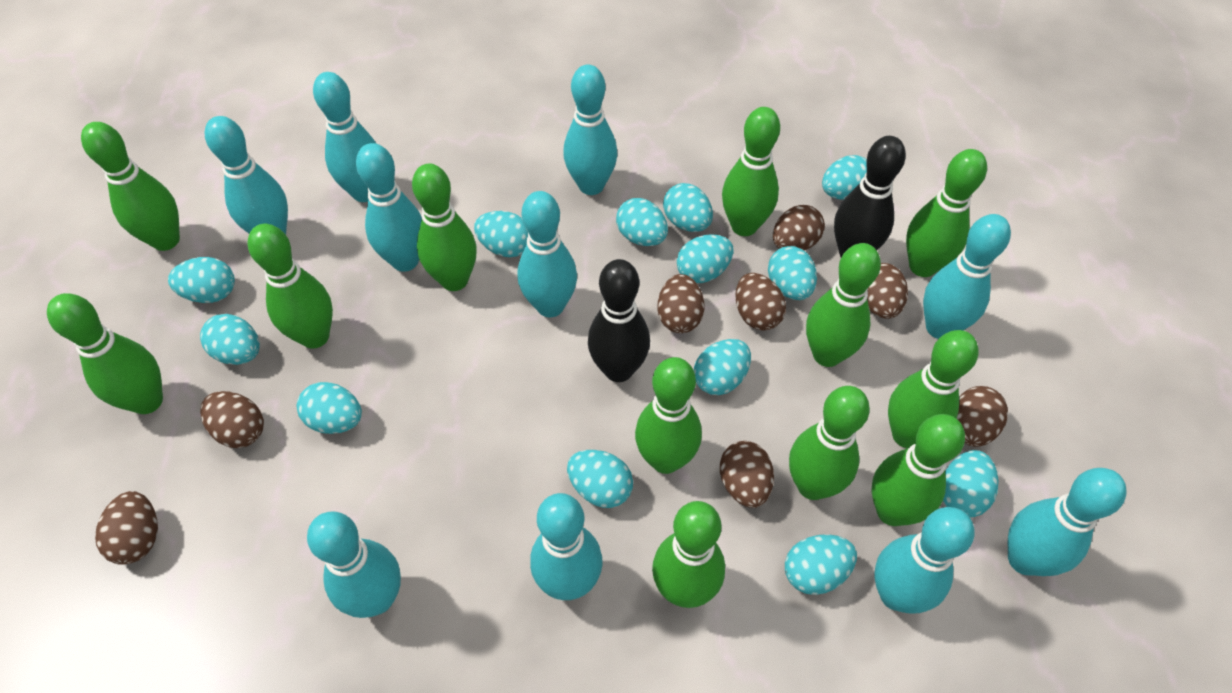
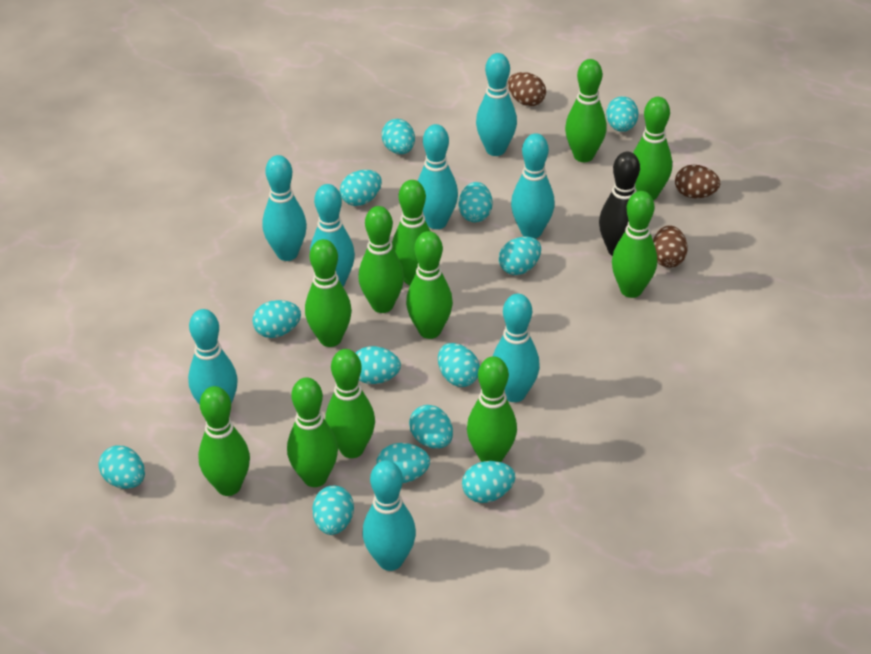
black bowling pin: [588,259,650,382] [834,136,906,257] = 2 -> [599,152,640,256] = 1
brown egg: [95,491,158,565] [200,391,264,448] [658,274,704,333] [720,441,774,508] [735,273,786,331] [773,205,825,250] [867,263,908,319] [956,386,1008,447] = 8 -> [508,72,546,106] [653,225,688,268] [675,165,720,198] = 3
green bowling pin: [47,293,163,414] [81,122,180,251] [248,224,333,349] [412,163,477,291] [635,357,702,474] [652,501,725,608] [722,107,780,236] [789,386,870,500] [806,243,881,367] [871,414,965,526] [888,330,978,448] [906,149,987,277] = 12 -> [198,386,250,496] [287,377,338,487] [305,239,352,347] [325,349,375,458] [358,206,404,313] [392,180,430,285] [406,231,453,339] [467,356,517,462] [565,59,607,162] [612,191,657,298] [633,97,672,200] = 11
turquoise bowling pin: [205,116,288,234] [307,511,401,618] [313,72,377,202] [356,143,422,272] [518,191,577,317] [530,493,603,600] [563,65,618,195] [874,507,974,613] [923,214,1011,339] [1008,468,1127,576] = 10 -> [188,309,238,405] [262,155,307,261] [310,184,355,287] [363,460,416,571] [418,124,458,229] [476,53,517,156] [492,294,540,402] [511,133,555,238] = 8

